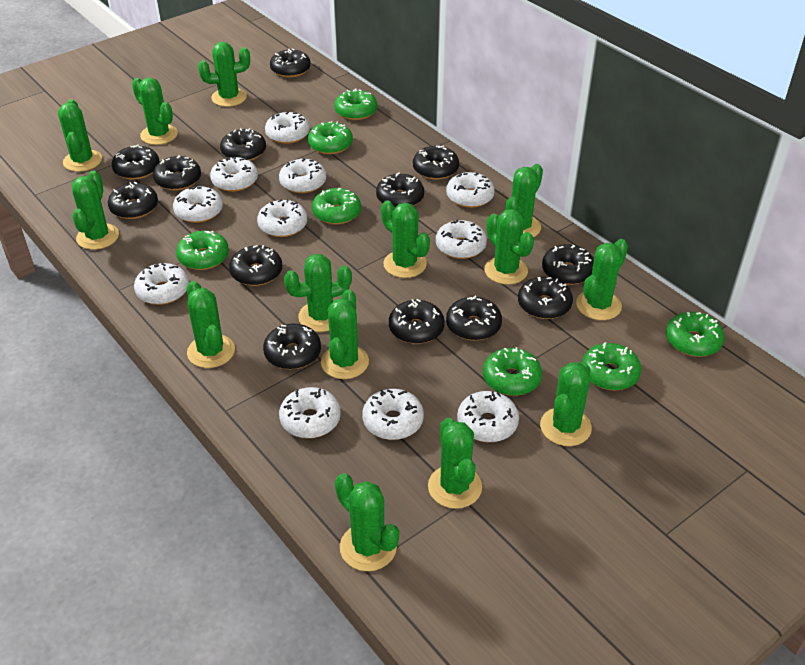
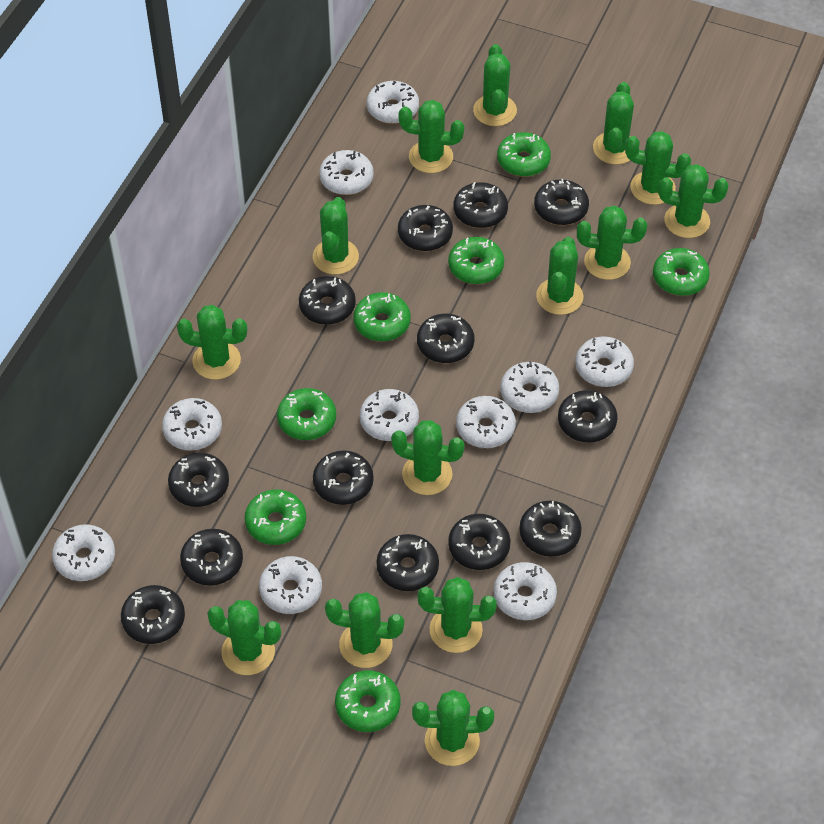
white donut: [134,262,189,305] [173,185,223,223] [210,157,258,192] [257,199,307,237] [265,111,310,144] [279,158,326,193] [279,387,341,438] [362,389,424,440] [436,219,487,259] [446,172,495,208] [457,391,519,442] = 11 -> [52,524,115,581] [162,398,222,451] [259,556,322,614] [319,150,374,195] [360,389,419,441] [367,81,419,124] [456,396,516,448] [494,562,557,620] [500,361,559,413] [576,337,634,387] = 10

